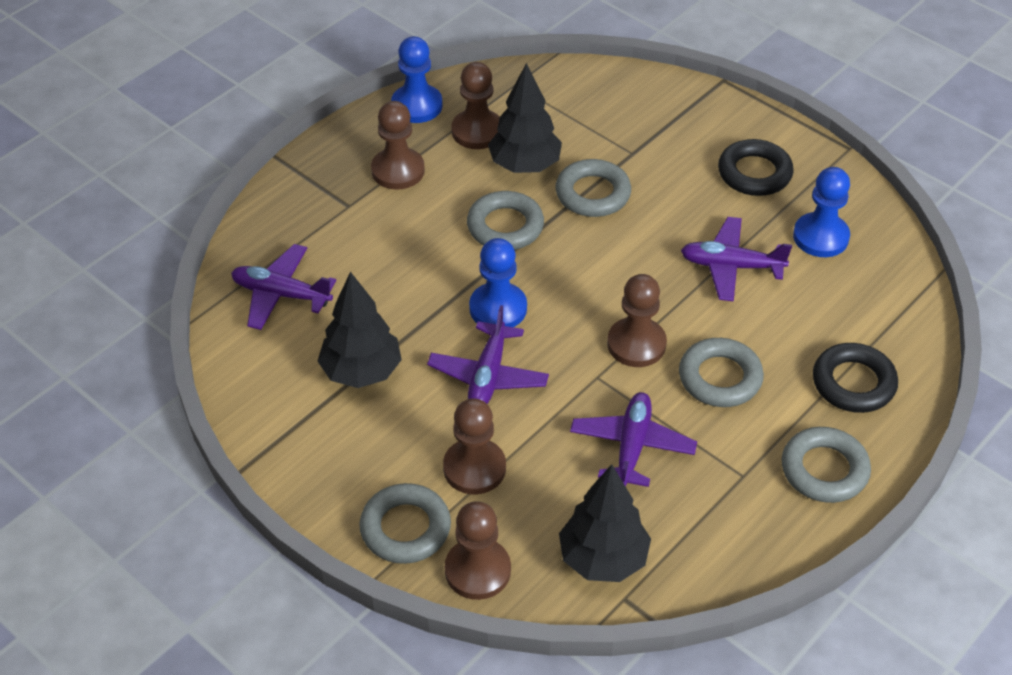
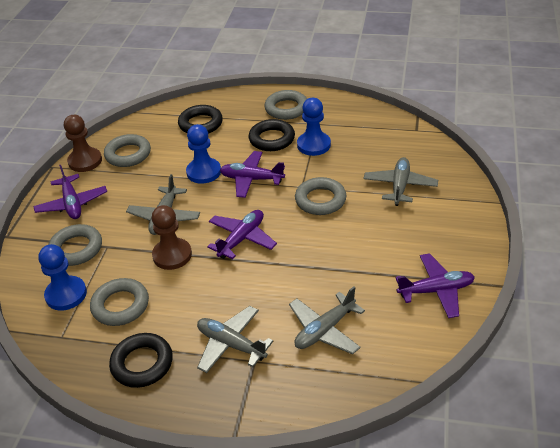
black ring: [718,139,793,196] [813,343,898,413] = 2 -> [109,333,173,388] [178,105,223,134] [249,119,295,151] = 3
black tree: [318,272,402,388] [488,63,562,173] [559,464,651,582] = 3 -> none = 0
brown pawn: [371,101,425,190] [443,398,506,494] [445,501,511,600] [451,62,500,149] [607,274,667,367] = 5 -> [64,115,102,172] [152,205,192,270] = 2
grey plane: none = 0 -> [126,174,200,235] [197,306,273,373] [289,286,365,354] [363,157,438,206] = 4

